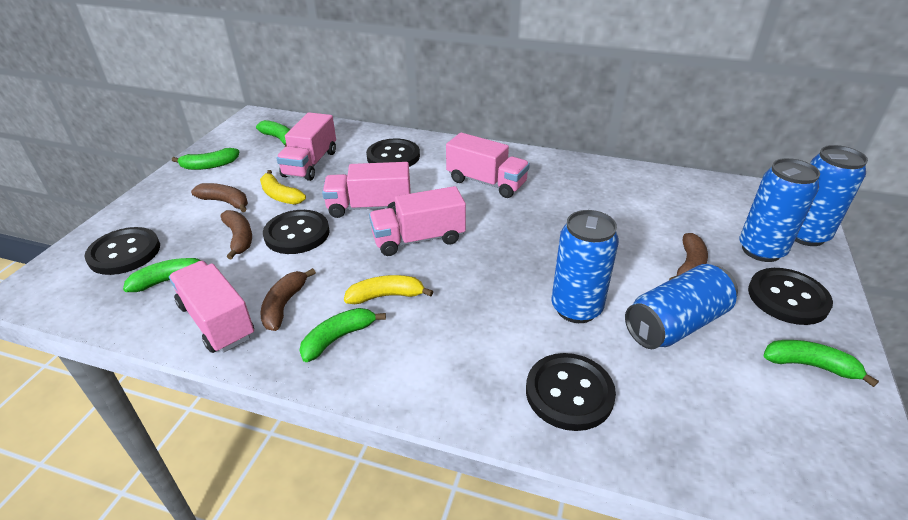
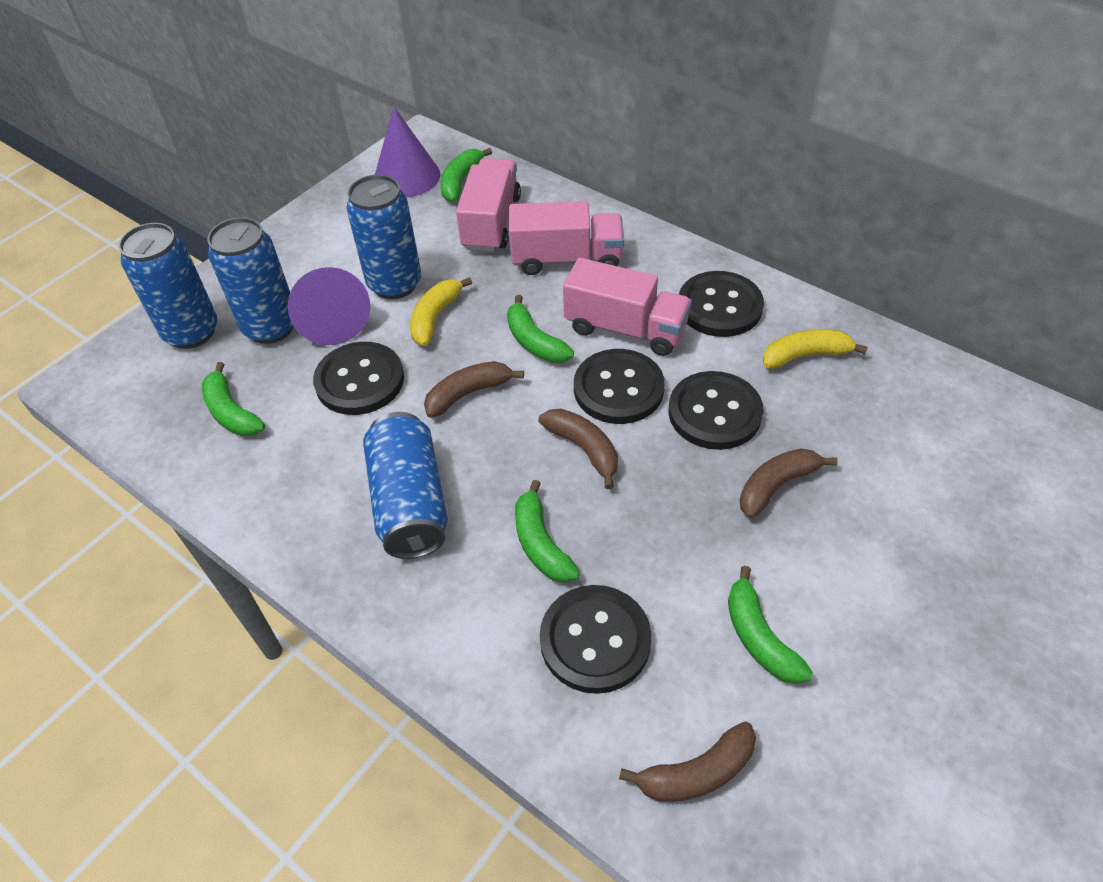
pink truck: [169,261,254,353] [276,112,336,181] [322,162,410,218] [369,186,466,256] [446,133,530,198] = 5 -> [456,158,521,252] [509,201,624,275] [563,258,692,356] = 3
purple cone: none = 0 -> [288,267,370,345] [375,107,440,197] = 2

